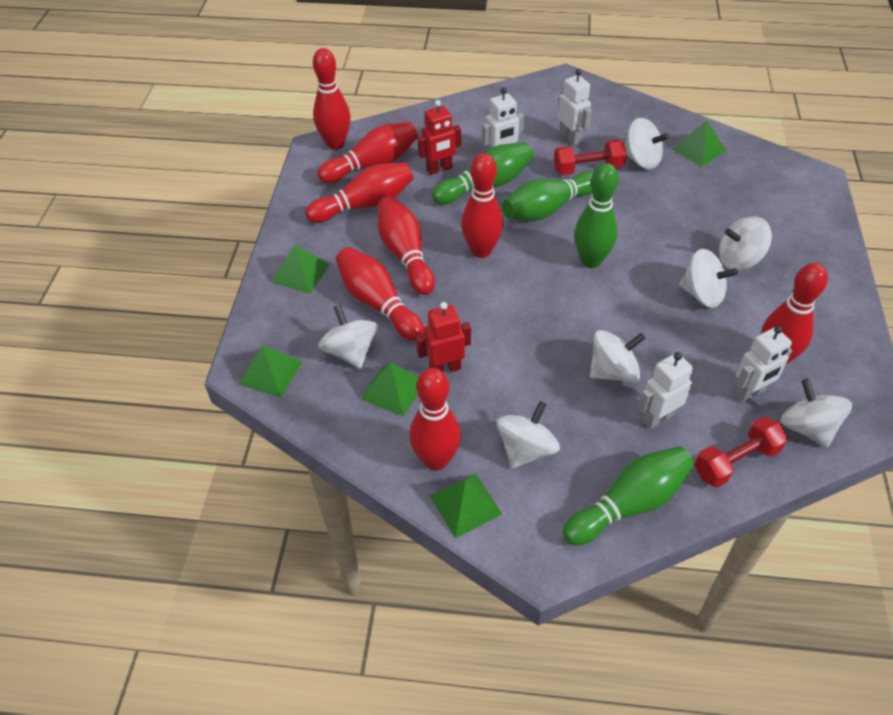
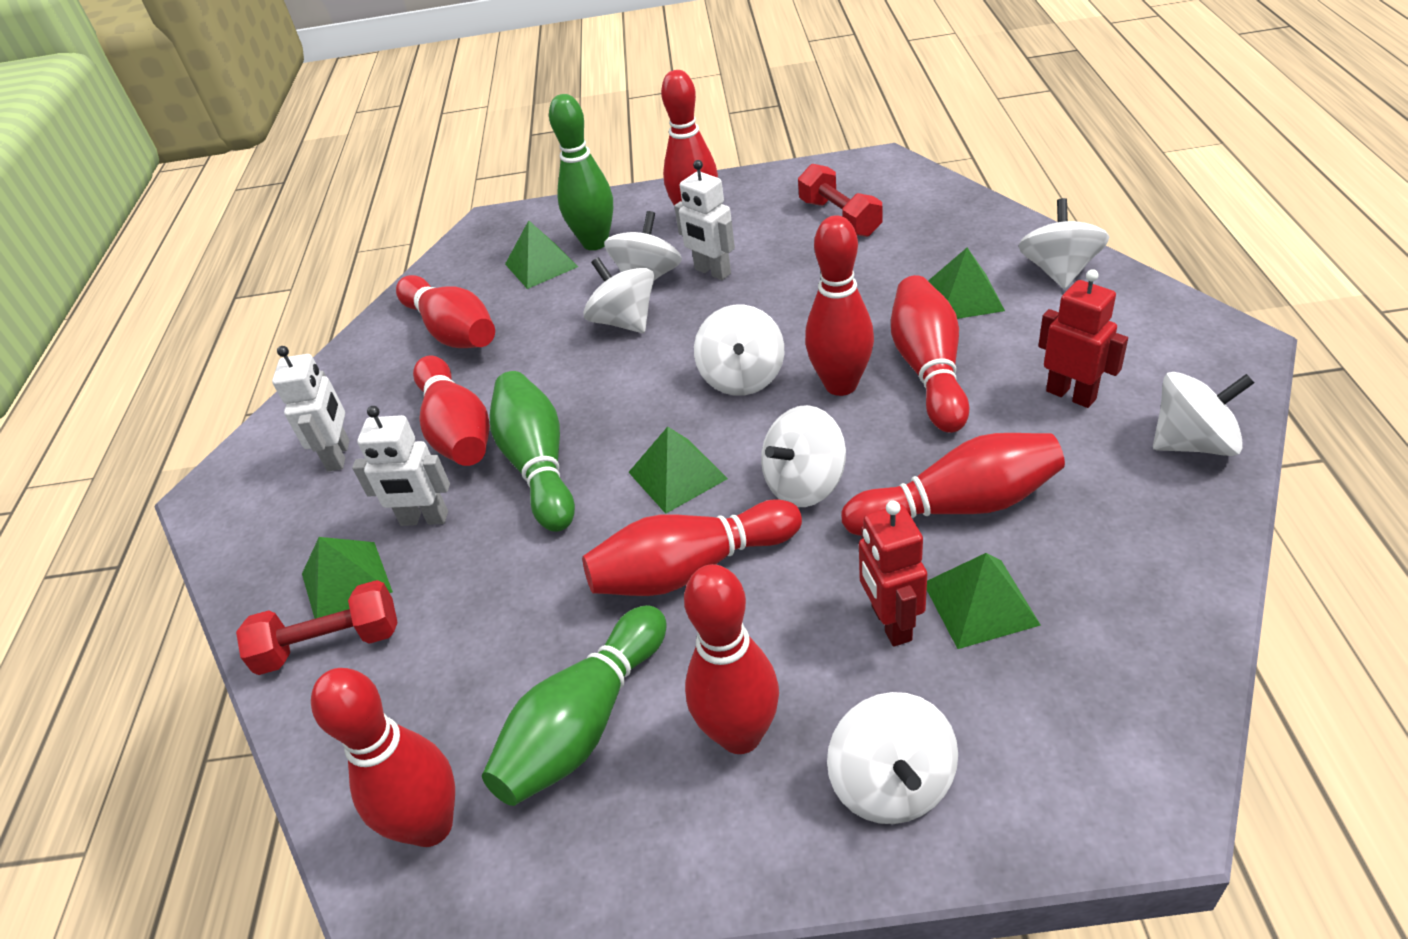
green bowling pin: [432,142,534,204] [502,171,593,221] [562,446,694,546] [574,163,618,268] = 4 -> [482,605,667,806] [490,371,575,532] [549,94,613,250] = 3
red bowling pin: [305,162,413,223] [313,48,351,150] [318,122,418,183] [336,247,424,341] [378,196,435,295] [410,368,461,471] [461,153,503,258] [761,263,828,364] = 8 -> [311,668,455,847] [396,275,495,348] [413,356,490,466] [582,499,802,596] [661,70,718,205] [684,564,779,754] [805,215,874,396] [841,433,1065,536] [891,275,970,433] = 9
white robot: [482,87,524,149] [558,69,592,145] [638,352,693,429] [735,326,792,402] = 4 -> [272,346,350,471] [352,406,450,526] [674,160,735,280] = 3

